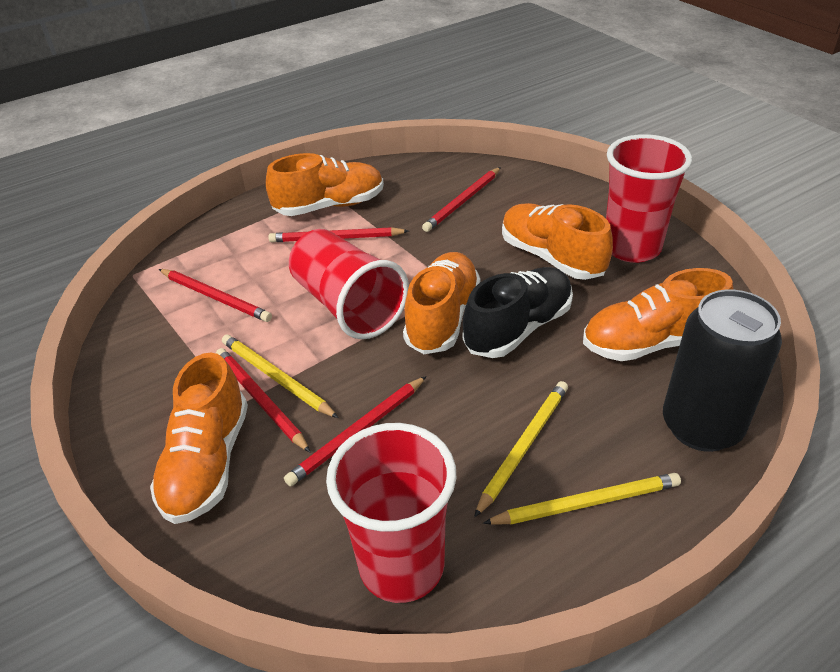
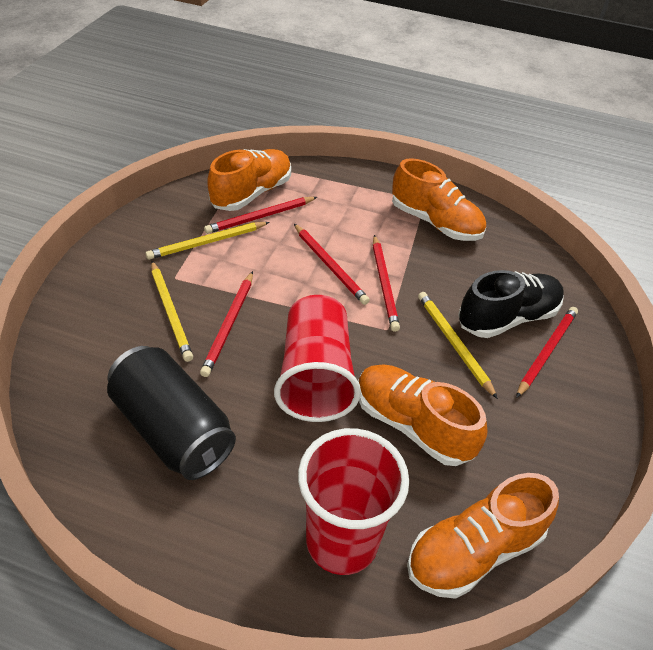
orange shoe: [150,352,248,524] [266,153,384,216] [403,252,480,354] [502,203,613,280] [583,268,734,361] = 5 -> [207,149,291,211] [358,364,487,466] [392,158,486,241] [407,473,559,599] = 4
red cup: [289,229,409,339] [326,423,456,603] [606,134,692,263] = 3 -> [274,295,361,422] [298,428,409,575] = 2

